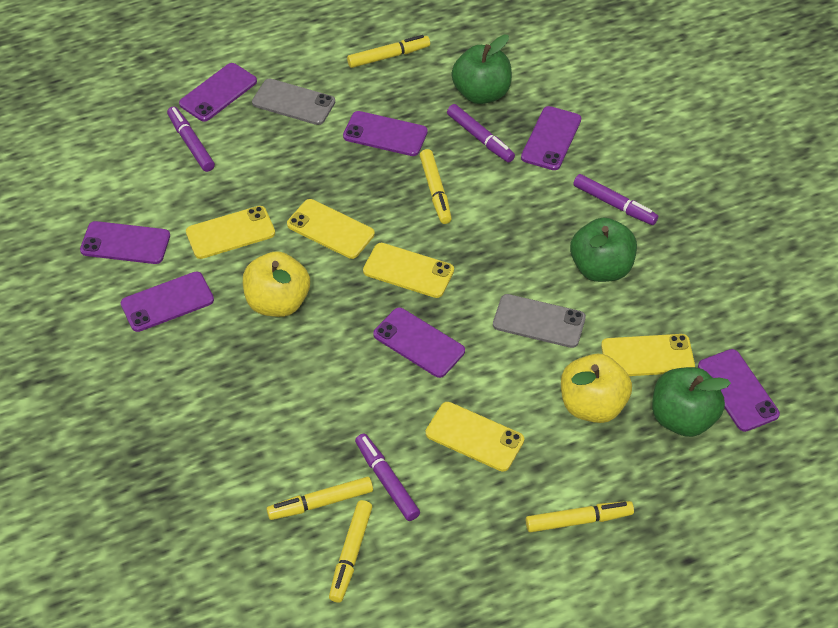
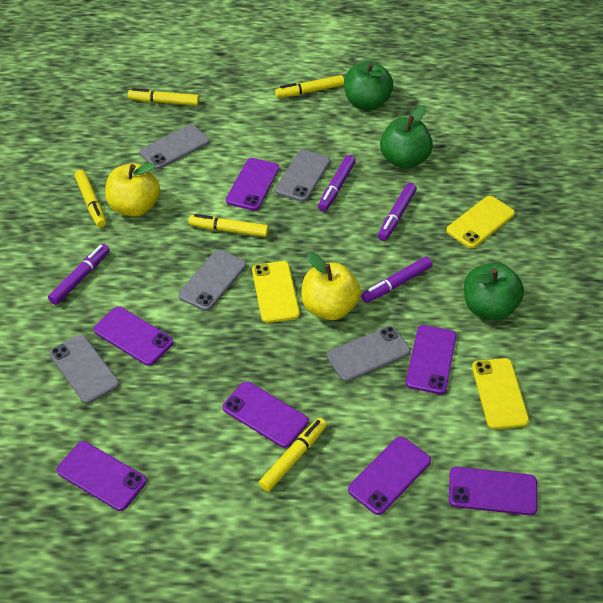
grey phone: [252,79,335,125] [493,294,586,348] = 2 -> [49,335,119,404] [140,125,209,169] [178,250,246,311] [275,150,330,202] [327,326,411,382] = 5
yellow phone: [186,206,275,259] [287,199,375,259] [363,243,454,298] [426,402,524,472] [601,334,695,376] = 5 -> [252,261,300,323] [446,196,515,248] [472,358,529,429] = 3

